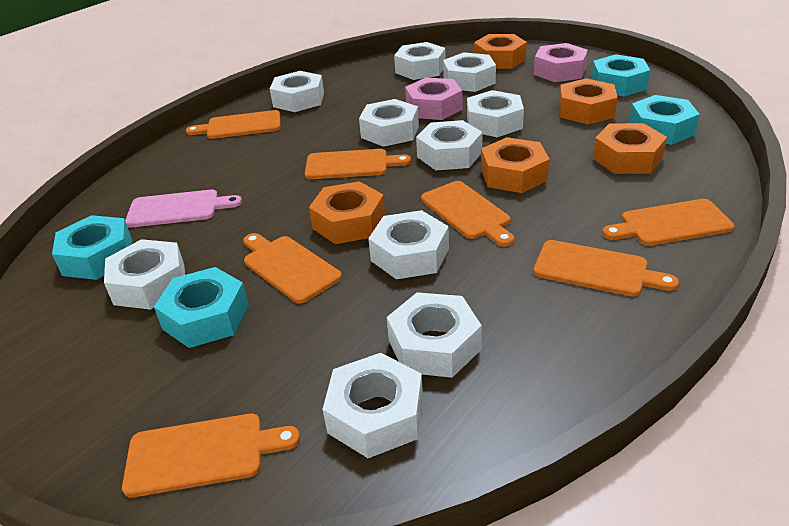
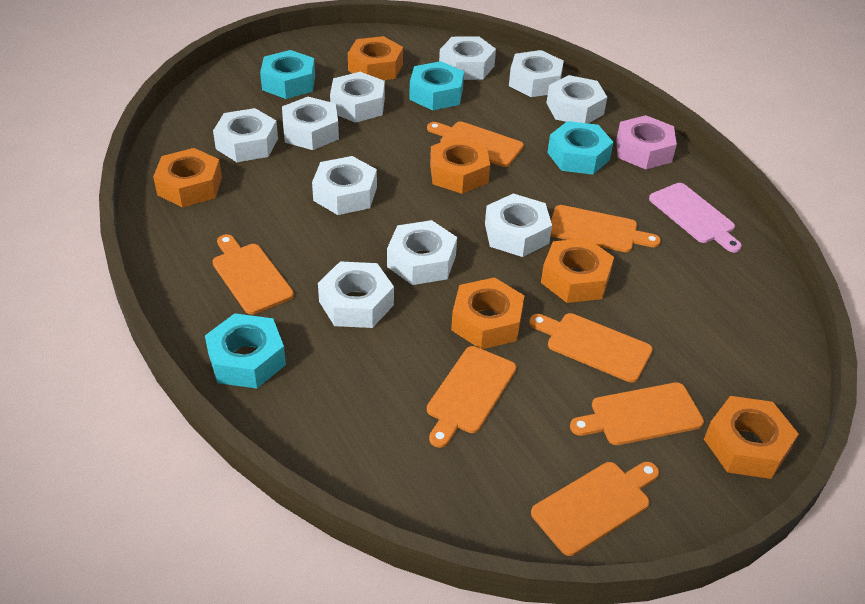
orange nut: [309,181,385,244] [474,34,527,69] [481,137,550,193] [559,78,618,125] [593,123,667,174] = 5 -> [153,148,222,207] [348,36,403,80] [430,136,490,194] [451,277,525,349] [541,238,614,303] [704,396,798,479] = 6
pink nut: [405,78,462,120] [534,43,588,82] = 2 -> [616,115,677,169] = 1

